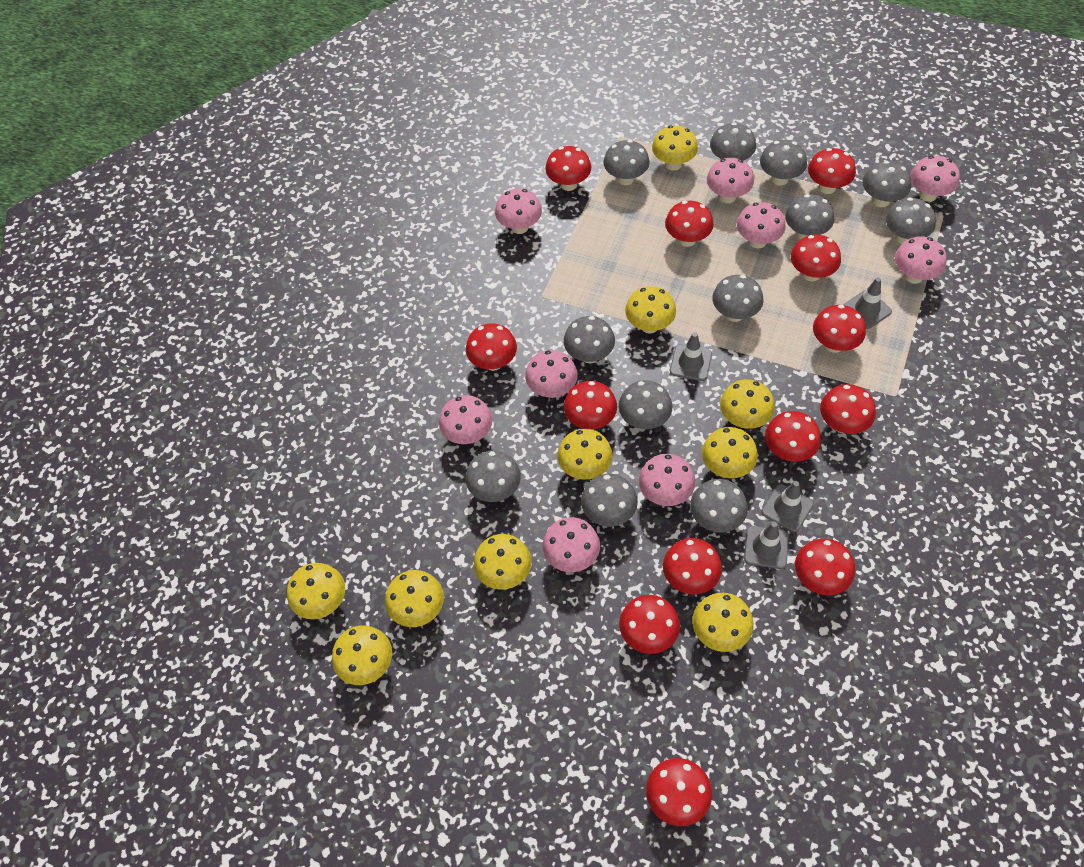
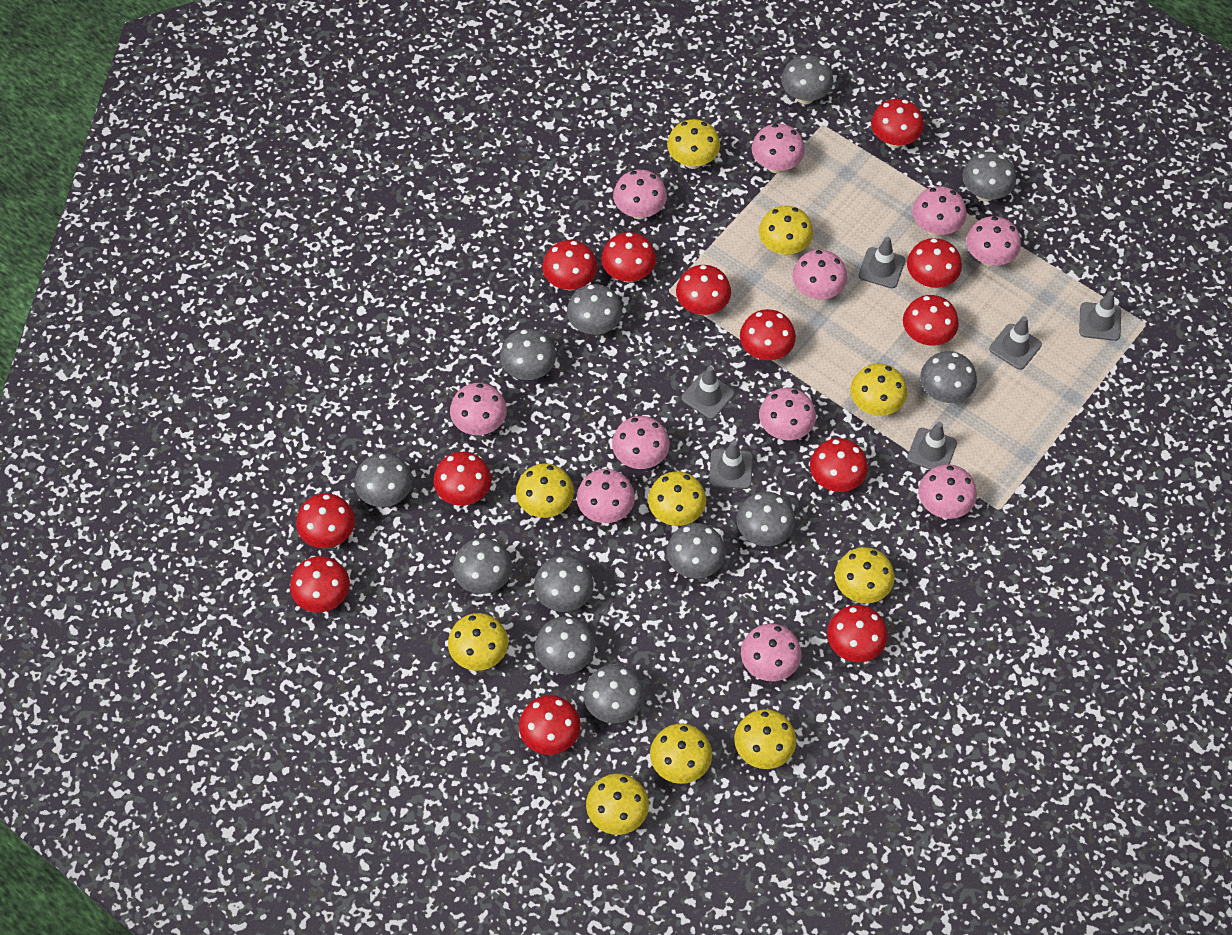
grey traffic cone: [670,332,712,381] [744,522,789,569] [761,481,814,532] [844,277,892,329] = 4 -> [682,366,735,419] [709,440,753,489] [858,237,905,288] [907,422,957,470] [989,316,1042,370] [1079,291,1121,341] = 6
pink mushroom: [439,395,492,444] [495,189,542,234] [525,350,578,398] [542,517,600,572] [639,454,695,506] [707,158,754,203] [737,202,786,248] [895,236,947,284] [910,155,960,202] = 9 -> [450,383,507,435] [577,469,635,523] [612,416,670,469] [613,170,667,220] [741,623,801,681] [752,124,805,173] [759,388,816,440] [792,250,847,300] [912,186,967,236] [918,464,977,519] [966,216,1021,267] = 11

